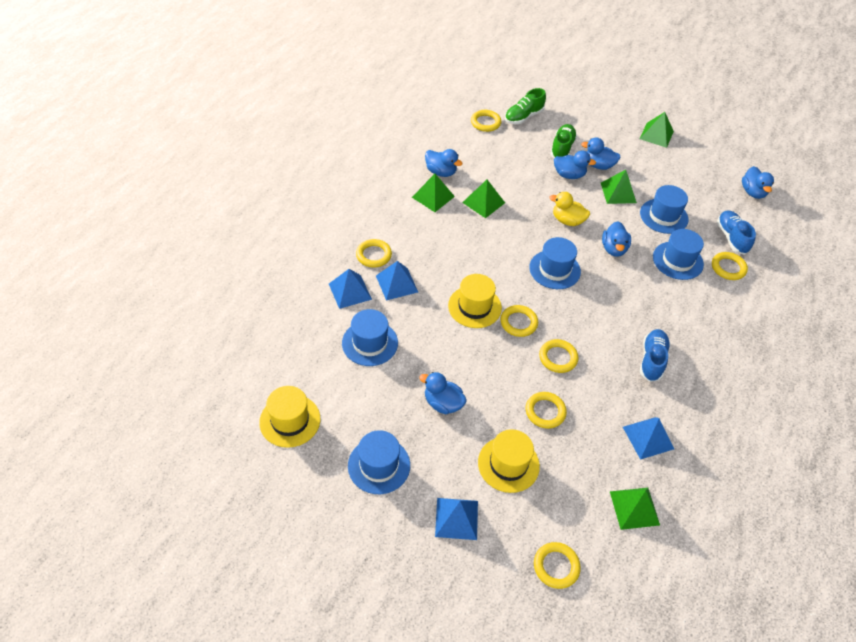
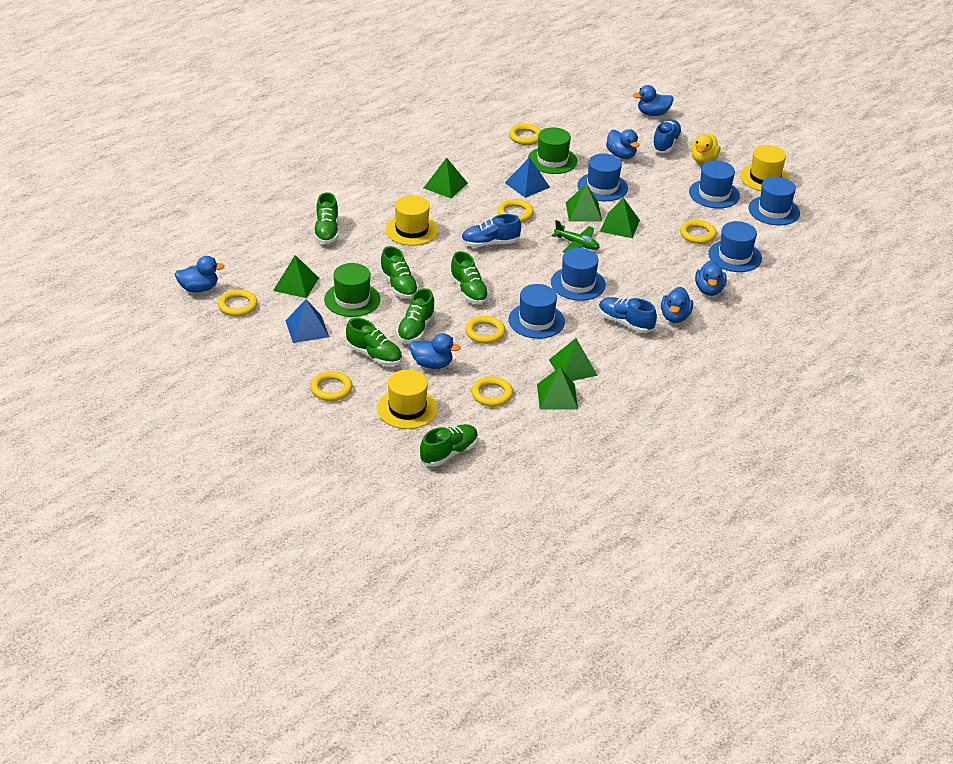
blue hat: [342,309,398,366] [348,430,410,494] [529,237,581,289] [640,185,689,234] [653,229,704,280] = 5 -> [508,284,565,339] [551,248,606,301] [577,154,628,201] [689,161,740,208] [708,221,762,272] [748,177,800,225] = 6
blue pyramid: [329,269,372,309] [376,261,418,300] [435,498,478,540] [623,417,674,460] = 4 -> [285,299,329,343] [505,157,550,198] = 2
blue shoe: [640,329,670,382] [717,211,756,255] = 2 -> [461,214,521,247] [599,297,657,333] [652,120,682,153] = 3
green hat: none = 0 -> [324,263,381,317] [528,127,577,174] = 2
green plane: none = 0 -> [552,220,600,253] = 1
green pyramid: [412,174,455,212] [462,180,505,218] [601,170,637,204] [610,488,660,530] [640,112,674,148] = 5 -> [273,255,319,298] [424,157,468,198] [537,367,578,410] [549,338,598,381] [566,183,602,222] [600,197,640,238] = 6
green shoe: [505,88,546,124] [550,124,577,158] = 2 -> [314,192,339,244] [346,318,402,366] [380,246,419,299] [397,288,435,343] [420,424,478,466] [450,251,489,304] = 6

